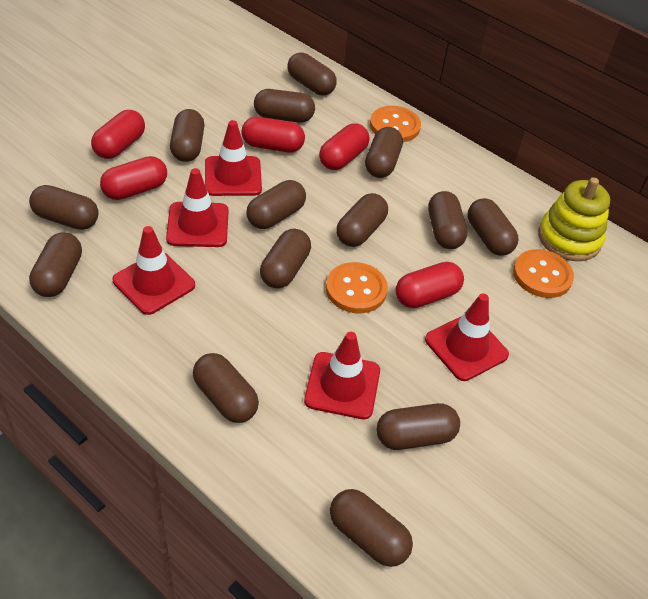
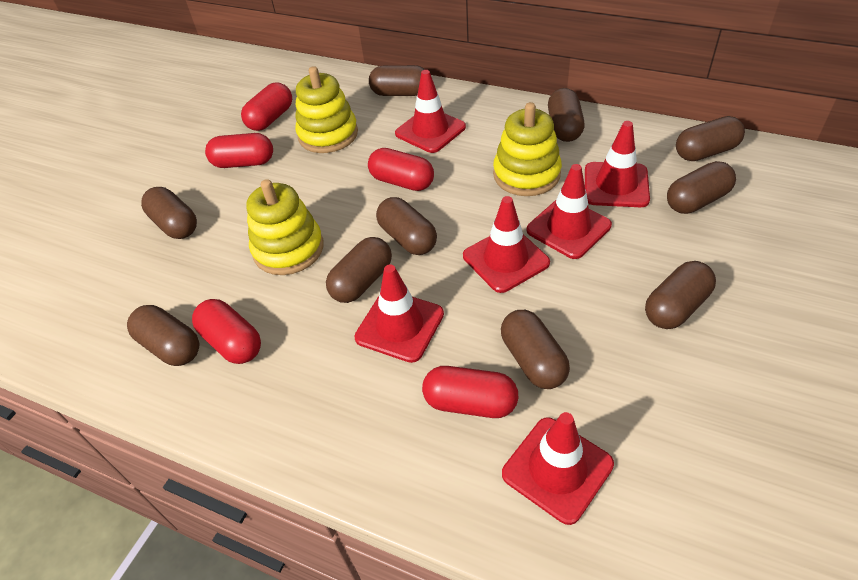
brown capsule: [29,185,99,230] [29,232,82,297] [170,109,205,162] [193,353,259,423] [246,180,306,229] [254,89,315,123] [260,229,311,288] [287,53,337,95] [330,489,413,567] [336,193,388,247] [365,127,403,178] [376,403,460,450] [428,191,467,249] [468,198,518,256] = 14 -> [127,305,199,366] [141,187,197,239] [326,237,392,303] [369,65,425,96] [376,197,437,255] [501,310,570,389] [548,88,584,142] [645,261,716,329] [667,161,736,214] [676,116,745,161] = 10
orange button: [326,262,388,313] [370,106,421,142] [513,249,574,298] = 3 -> none = 0
red traffic cone: [113,226,195,315] [166,168,229,247] [205,120,262,196] [304,332,380,419] [425,293,509,381] = 5 -> [354,264,444,363] [395,70,466,153] [463,196,550,293] [502,412,614,525] [527,164,612,259] [585,121,650,207] = 6
yellow stacking toy: [538,177,610,261] = 1 -> [246,179,324,275] [295,66,358,153] [493,102,562,196] = 3

